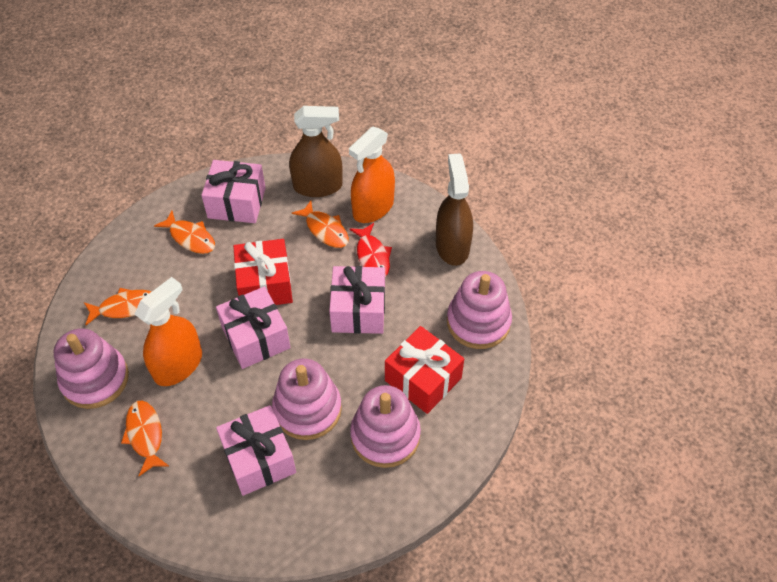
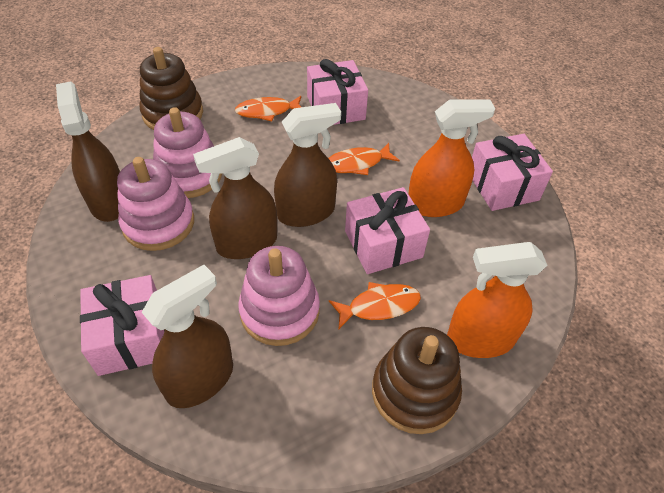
brown spray bottle: [289,106,343,197] [436,153,473,266] = 2 -> [56,82,120,222] [142,265,233,408] [193,137,277,259] [274,103,341,227] = 4
brown stacking toy: none = 0 -> [140,47,203,130] [372,327,462,434] = 2
orange fish: [84,288,152,325] [121,401,169,476] [154,211,215,254] [292,201,349,248] = 4 -> [235,96,301,121] [328,143,400,175] [329,282,421,330] = 3
pink stacking toy: [54,328,129,409] [272,359,342,440] [350,385,421,468] [447,271,512,349] = 4 -> [117,157,194,251] [153,107,222,198] [238,246,320,346] = 3
red fish: [349,223,392,277] = 1 -> none = 0
red gift: [233,239,293,305] [385,326,464,414] = 2 -> none = 0

